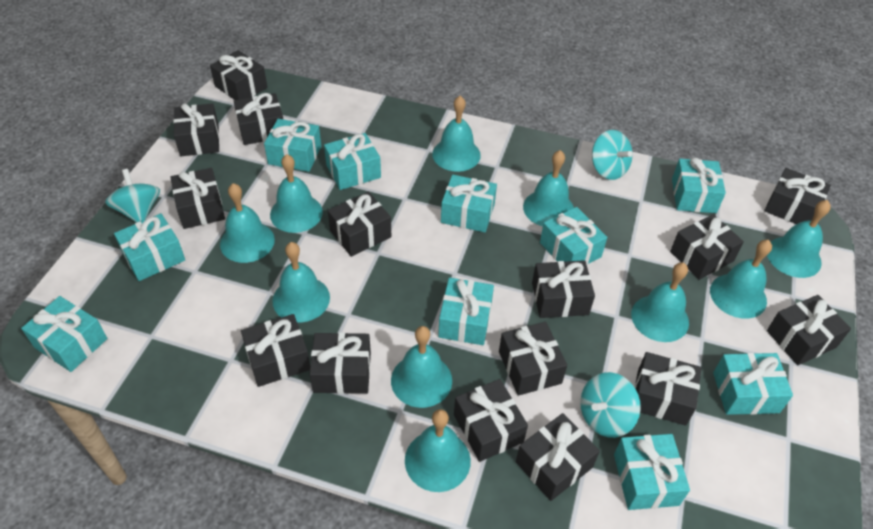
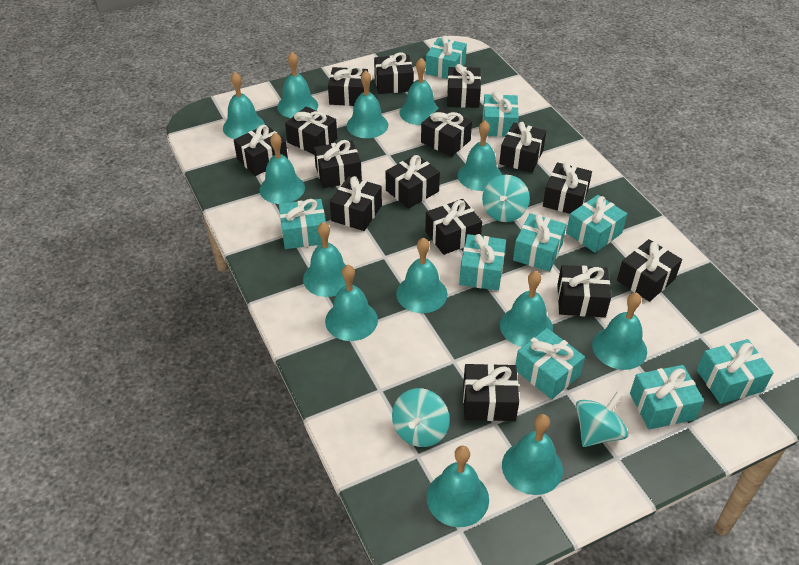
turquoise bell: [220,183,275,263] [270,154,323,233] [273,242,330,323] [391,326,452,408] [405,409,471,492] [432,96,481,172] [523,150,574,226] [631,262,689,342] [710,240,772,319] [767,200,831,278] = 10 -> [223,72,265,139] [260,133,305,204] [277,52,318,118] [303,222,346,297] [325,265,378,341] [347,70,388,138] [396,238,447,313] [399,58,439,125] [427,446,489,527] [458,120,502,191] [500,271,553,347] [502,414,563,495] [592,292,647,370] = 13
turquoise gift: [21,296,107,372] [114,213,185,281] [264,119,321,172] [324,133,381,190] [438,278,494,345] [441,175,497,232] [540,207,607,265] [614,434,690,510] [672,157,726,213] [713,353,793,415] = 10 -> [279,199,326,249] [426,36,467,79] [459,234,506,290] [482,92,519,137] [513,213,566,272] [515,328,585,400] [566,195,627,253] [630,365,704,430] [697,339,774,404] = 9

